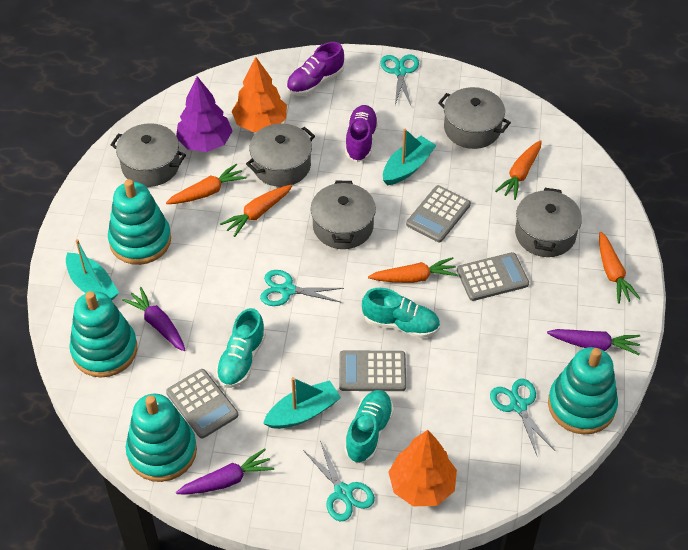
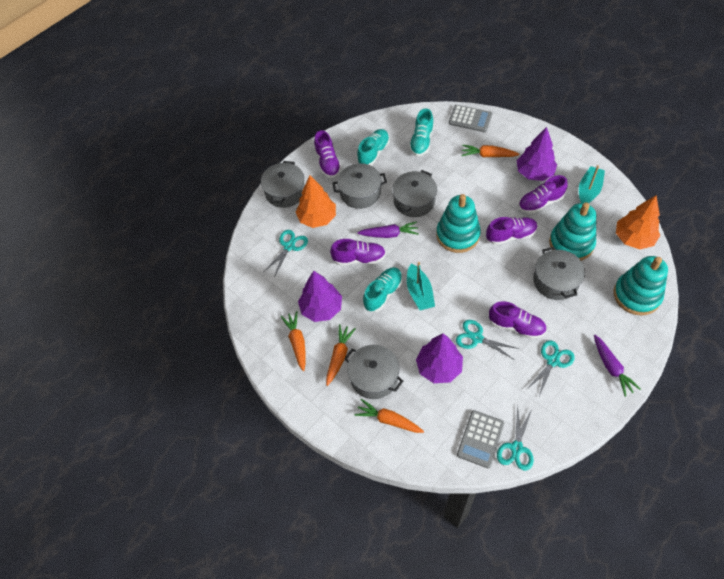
grey calculator: [166,369,238,439] [339,351,406,391] [406,185,471,242] [457,252,529,301] = 4 -> [449,105,492,132] [457,410,504,468] = 2
orange carrot: [166,163,247,204] [220,185,292,237] [368,257,458,283] [495,140,542,200] [599,232,641,304] = 5 -> [281,311,306,371] [326,324,356,386] [354,399,424,433] [462,145,519,157] = 4
purple carrot: [122,287,186,351] [176,448,274,494] [547,329,640,355] = 3 -> [357,222,419,238] [594,335,641,397] = 2
purple shoe: [286,42,344,96] [345,105,379,162] = 2 -> [314,130,342,178] [330,239,386,266] [486,217,538,245] [489,301,547,339] [518,175,568,214] = 5
purple tree: [176,76,233,152] = 1 -> [298,271,342,322] [416,334,463,383] [517,127,557,181] = 3
turquoise boat: [66,239,119,300] [263,377,341,429] [383,129,437,185] = 3 -> [407,262,435,310] [579,165,605,203] = 2
turquoise stacking toy: [69,291,137,378] [108,179,171,265] [126,394,197,482] [548,347,618,434] = 4 -> [436,194,481,253] [549,202,596,261] [614,256,668,316] = 3

